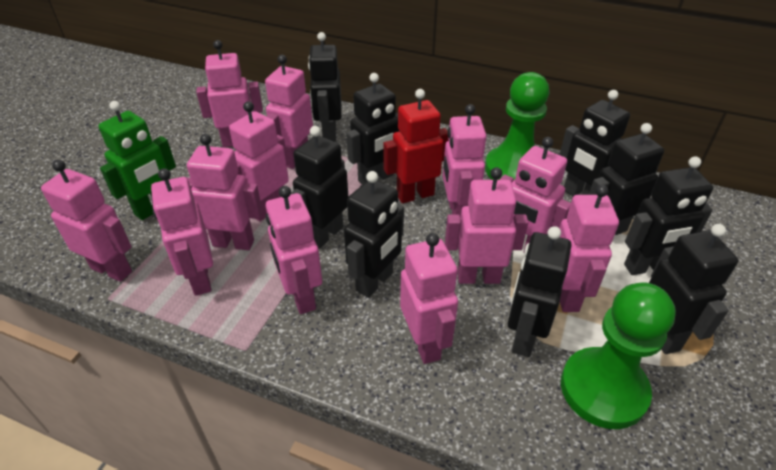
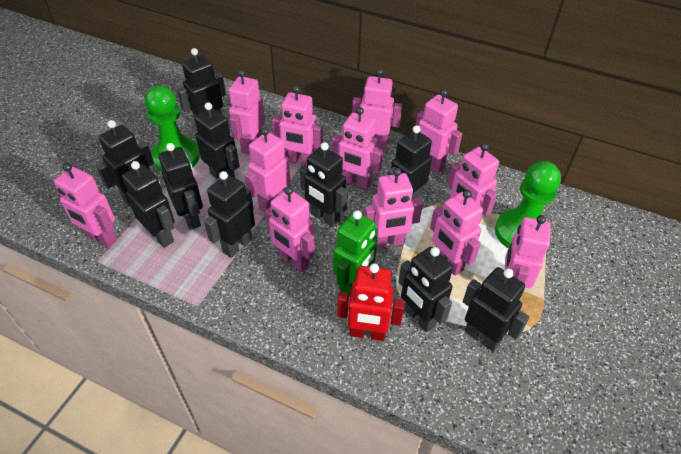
black robot: [291,126,348,249] [308,32,342,142] [344,171,404,298] [346,73,399,185] [508,226,572,357] [559,90,630,196] [589,123,664,235] [624,156,713,275] [649,224,738,354] = 9 -> [96,120,154,206] [122,161,175,248] [158,143,203,230] [177,48,226,125] [194,102,240,179] [204,171,255,258] [300,142,348,227] [388,125,432,201] [398,247,453,332] [463,267,529,352] = 10

